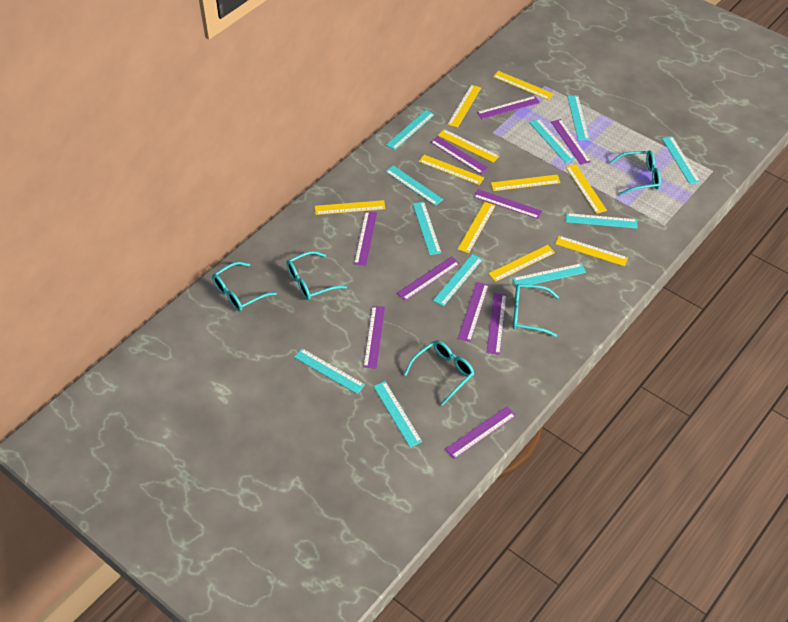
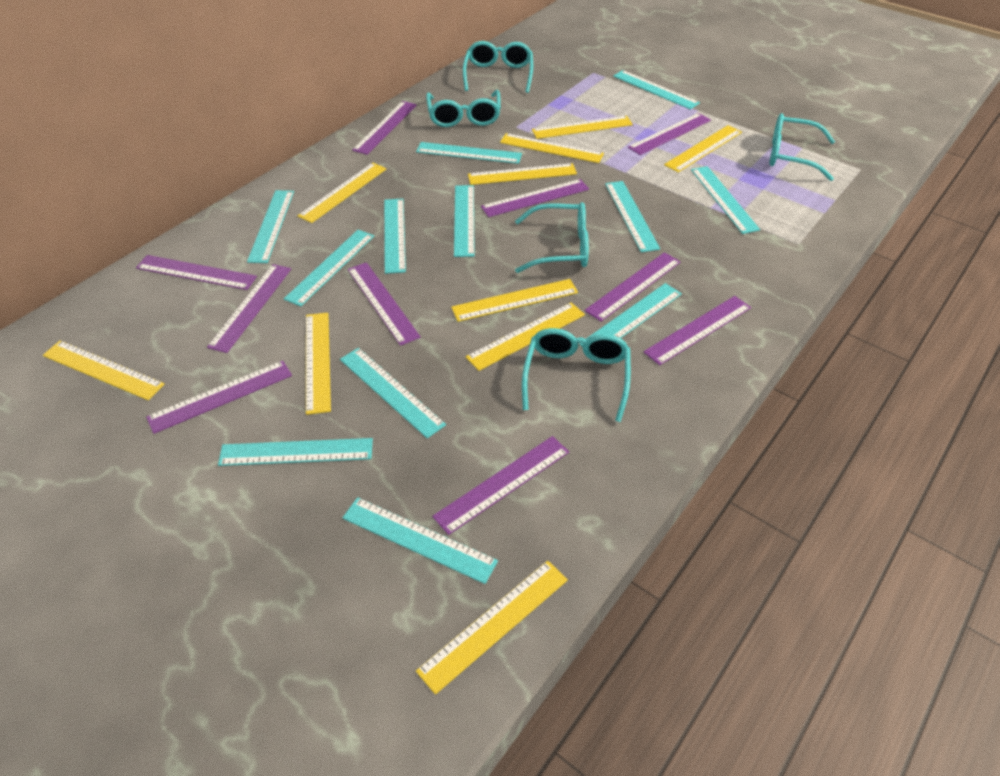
turquoise ruler: [294,349,365,394] [373,381,422,447] [385,165,443,206] [386,110,435,150] [413,202,441,255] [433,254,483,306] [512,263,586,286] [529,119,575,163] [566,213,637,229] [567,95,589,140] [662,136,700,184] = 11 -> [218,438,373,466] [247,190,294,263] [284,230,374,307] [340,348,446,438] [342,497,498,584] [384,199,406,274] [416,142,522,164] [454,185,475,257] [579,283,682,346] [605,181,660,252] [613,70,700,110] [691,166,760,234] = 12

